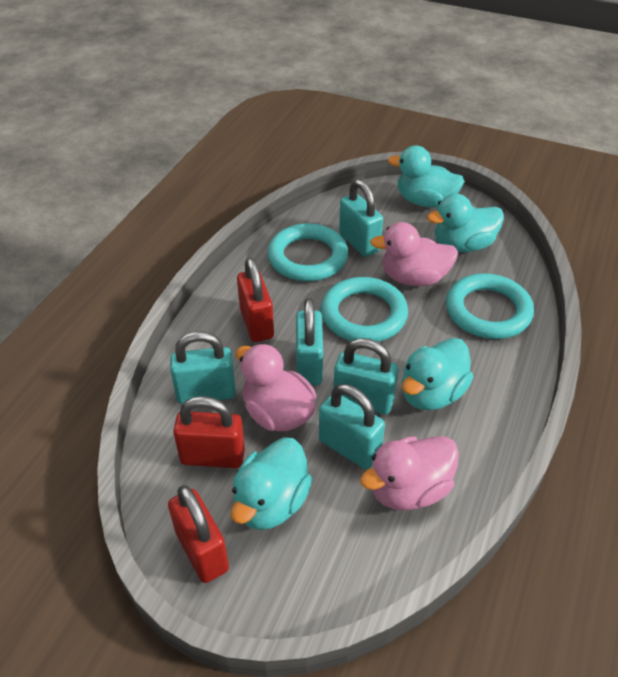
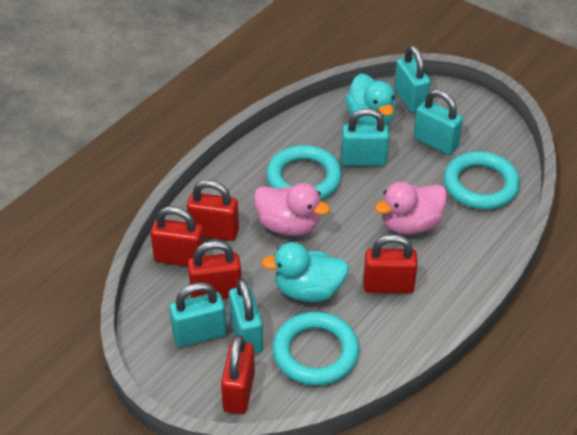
pink duck: [236,343,316,431] [360,436,459,511] [370,222,458,286] = 3 -> [254,183,330,236] [375,182,448,235] = 2
red padlock: [168,485,229,583] [173,396,245,468] [237,258,274,342] = 3 -> [150,206,205,266] [187,180,239,241] [188,241,241,299] [221,335,255,414] [363,234,418,293] = 5
turquoise duck: [231,438,312,530] [388,145,465,207] [402,338,473,410] [427,194,504,252] = 4 -> [261,242,349,302] [345,74,396,125] = 2

